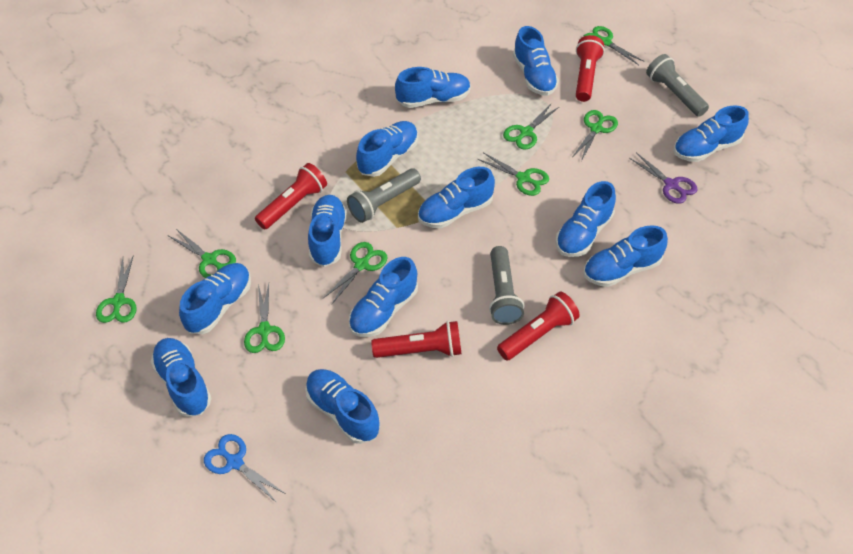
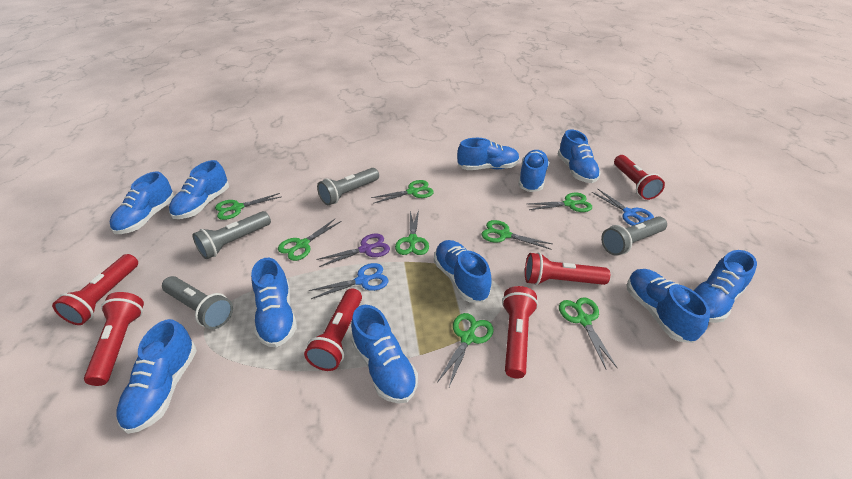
blue scissors: [204,434,286,503] = 1 -> [309,263,388,299] [592,189,654,226] = 2
blue shoe: [151,338,211,417] [179,263,251,334] [305,369,380,444] [308,195,347,267] [349,257,418,337] [356,121,418,177] [395,67,471,108] [418,167,495,228] [513,26,559,96] [556,181,616,257] [583,225,668,287] [673,105,749,162] = 12 -> [109,171,175,234] [116,319,197,434] [169,160,229,219] [251,258,297,348] [351,305,418,404] [434,240,491,302] [457,138,520,170] [518,150,549,192] [558,130,601,183] [627,269,710,343] [693,250,757,323] = 11
grey flashlight: [347,168,421,223] [489,246,524,325] [646,54,709,117] = 3 -> [162,276,233,329] [192,211,271,259] [317,168,379,205] [601,216,667,256] = 4
red flashlight: [255,163,327,230] [371,321,462,358] [497,291,580,360] [576,35,605,102] = 4 -> [52,254,138,325] [84,292,144,386] [304,288,362,371] [502,286,538,378] [525,252,610,285] [614,155,665,200] = 6

